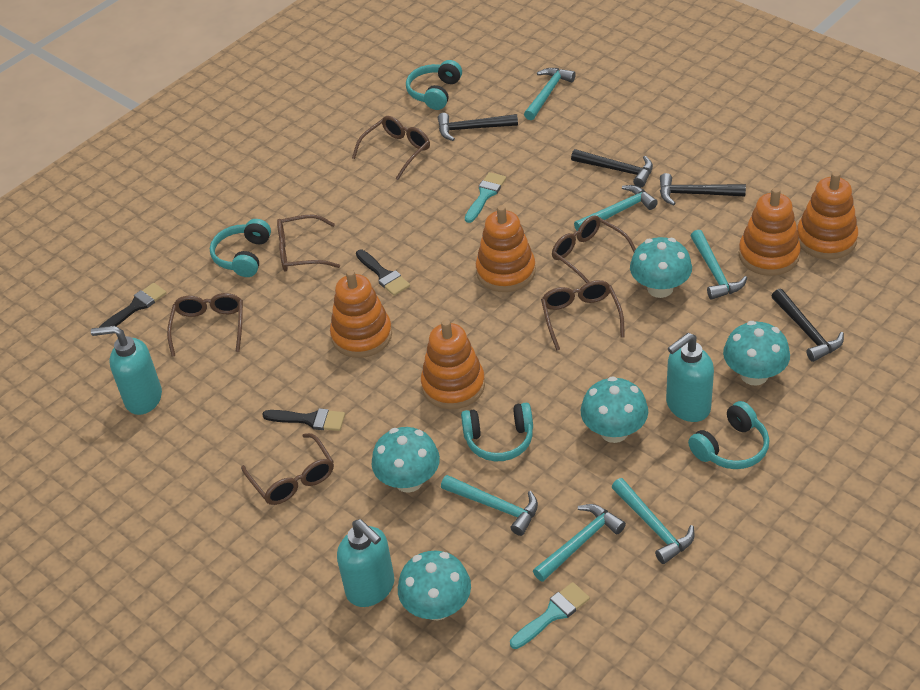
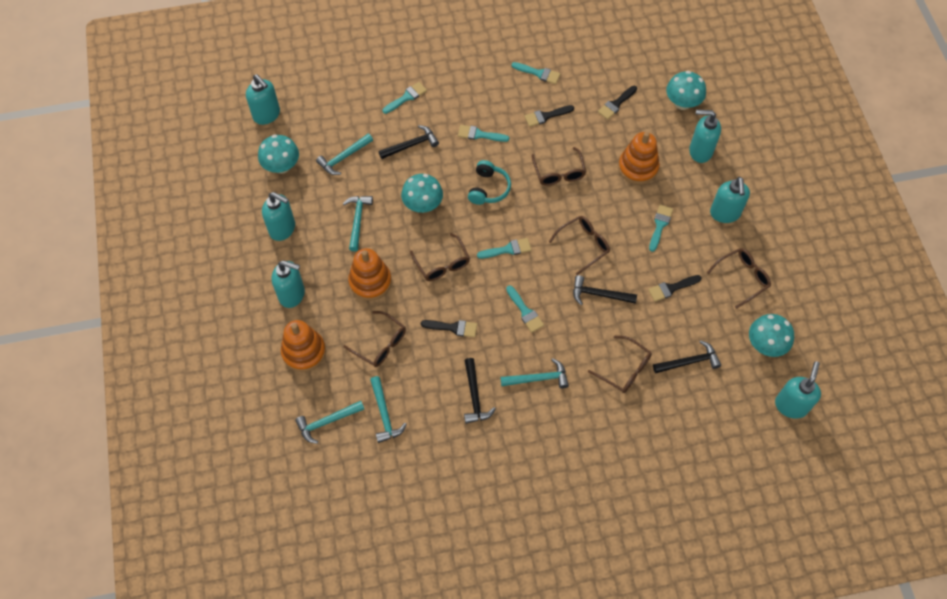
black brush: [100,283,166,327] [262,408,345,431] [356,250,410,296] = 3 -> [421,320,477,337] [525,105,574,127] [598,86,637,120] [648,275,701,302] = 4
orange stacking toy: [330,270,392,358] [421,320,485,409] [476,205,536,292] [739,187,801,276] [797,171,858,260] = 5 -> [281,320,326,372] [348,248,392,301] [618,132,660,185] = 3
turquoise brush: [465,172,506,223] [510,582,590,649] = 2 -> [382,82,427,114] [458,125,509,142] [477,238,531,259] [506,285,544,333] [512,62,560,84] [649,205,673,252] = 6
turquoise hammer: [441,475,538,536] [524,68,576,120] [533,504,626,582] [574,185,658,231] [612,478,694,564] [691,230,747,300] = 6 -> [295,401,364,444] [316,133,373,175] [343,196,373,251] [370,376,407,443] [501,358,569,388] = 5
turquoise headphones: [210,219,271,277] [406,60,462,110] [461,403,533,461] [688,401,769,469] = 4 -> [468,160,511,205] = 1
turquoise mushroom: [372,427,440,493] [398,551,471,620] [581,376,648,443] [630,237,692,298] [723,321,790,386] = 5 -> [258,135,299,174] [401,174,443,213] [666,71,706,110] [749,314,794,357] = 4
turquoise soap dispenser: [91,326,162,415] [337,519,395,607] [666,333,714,422] = 3 -> [246,74,280,125] [262,192,295,241] [271,260,305,308] [689,110,721,163] [710,177,750,223] [775,361,821,419] = 6

